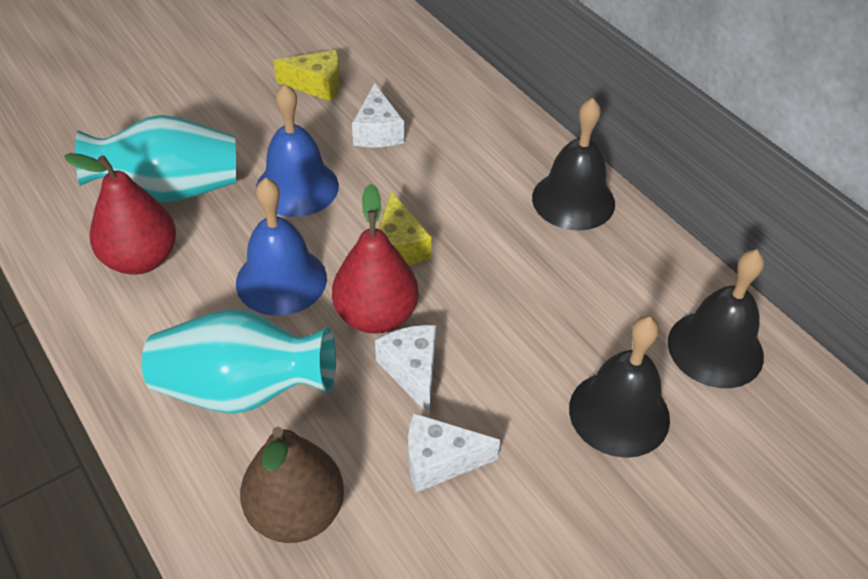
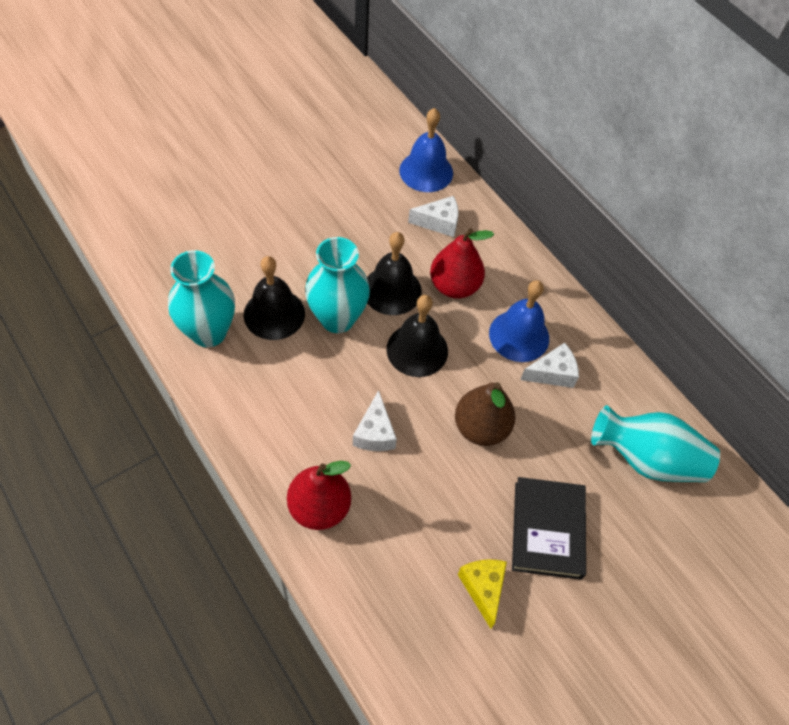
black book: none = 0 -> [512,477,586,580] = 1
turquoise vase: [75,115,236,202] [142,309,336,414] = 2 -> [168,250,235,347] [305,237,370,333] [591,405,720,482] = 3
yellow cheese: [273,50,340,102] [379,191,431,265] = 2 -> [458,560,507,629] = 1

